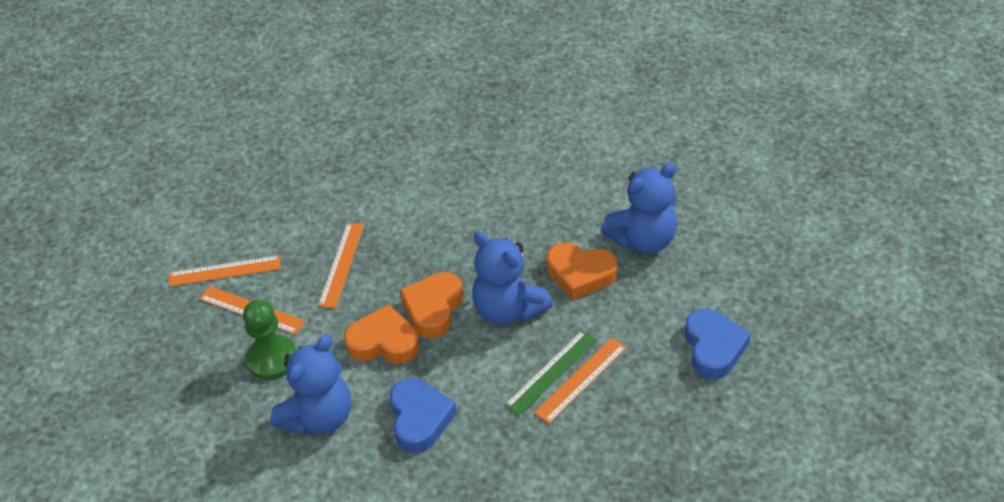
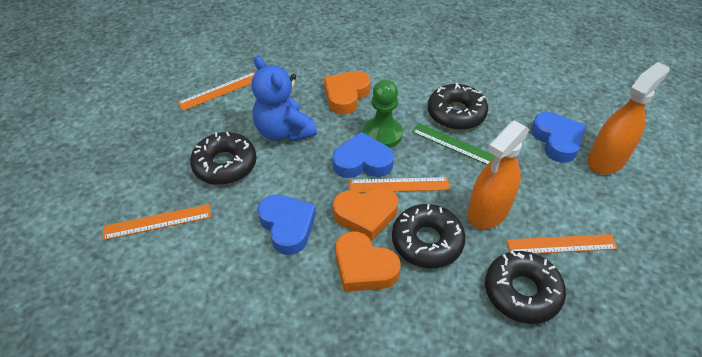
black donut: none = 0 -> [190,132,257,185] [392,204,466,268] [428,83,488,130] [485,251,566,324] = 4
blue heart: [390,378,457,453] [685,308,751,379] = 2 -> [257,194,316,255] [332,132,394,178] [531,112,586,163] = 3
blue teddy bear: [270,334,351,435] [472,231,553,325] [601,163,677,254] = 3 -> [252,56,317,142] = 1
orange spray bottle: none = 0 -> [467,120,530,229] [587,62,670,175] = 2

